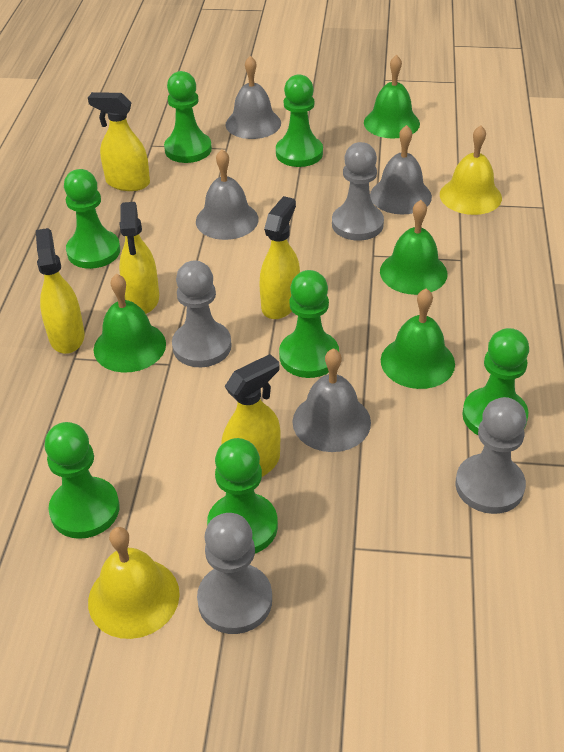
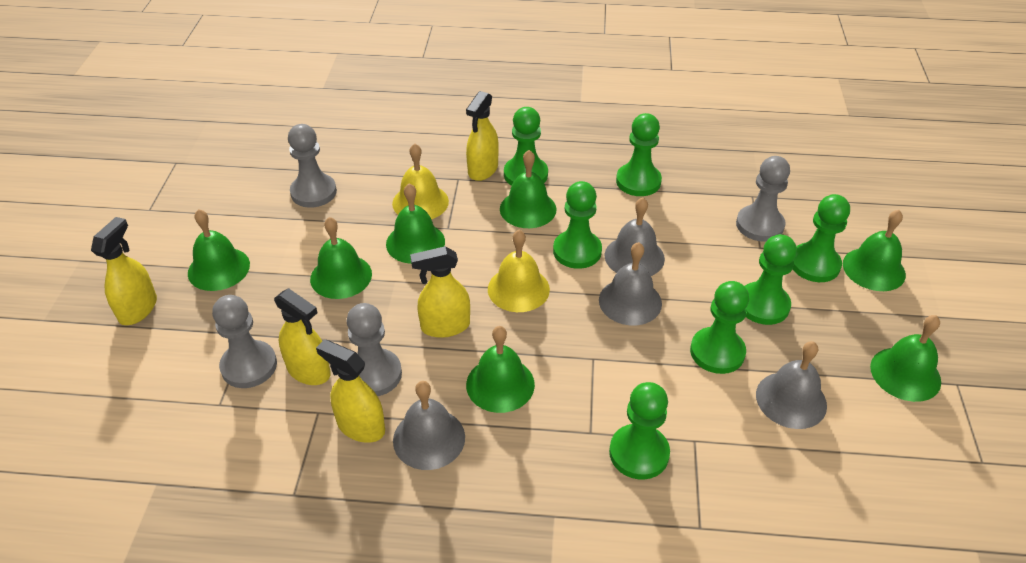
green bell: [93,274,166,373] [364,55,420,139] [380,200,447,295] [381,288,455,389] = 4 -> [188,209,250,291] [310,217,372,299] [386,183,445,264] [466,326,535,413] [500,150,556,228] [843,210,906,291] [870,315,941,402] = 7

